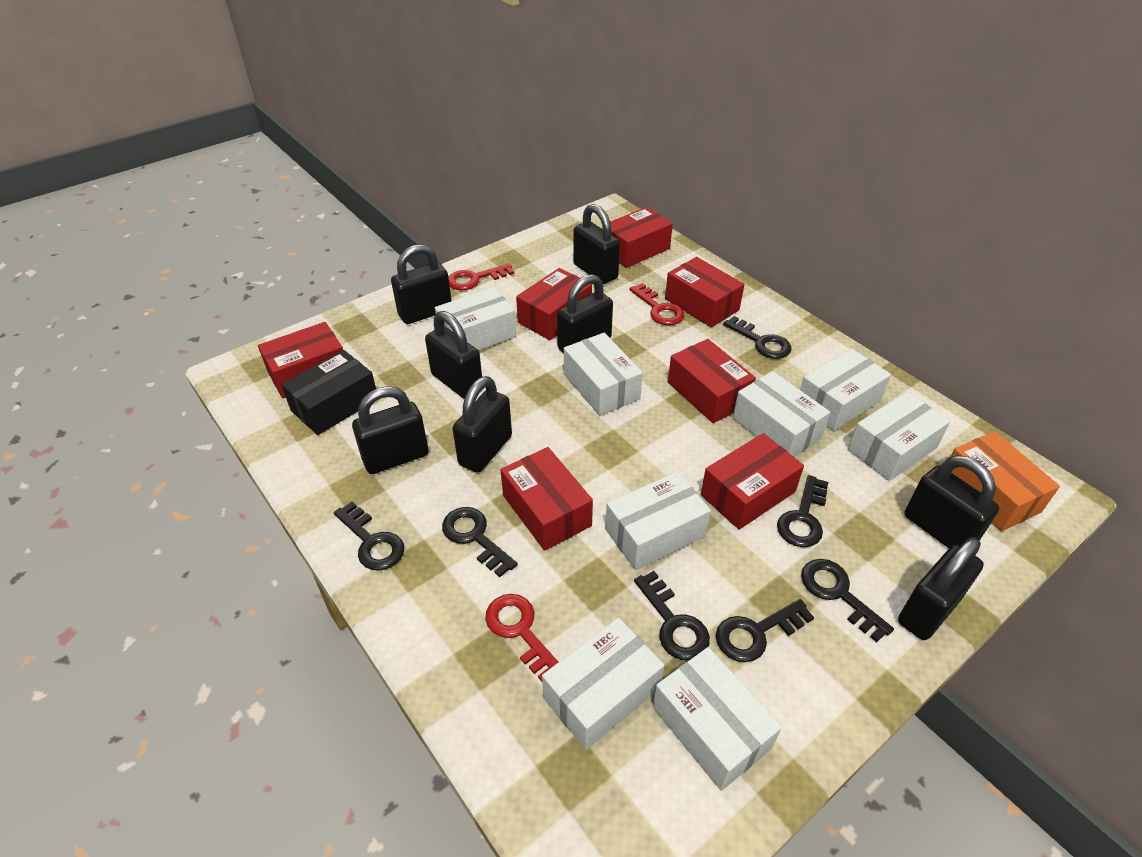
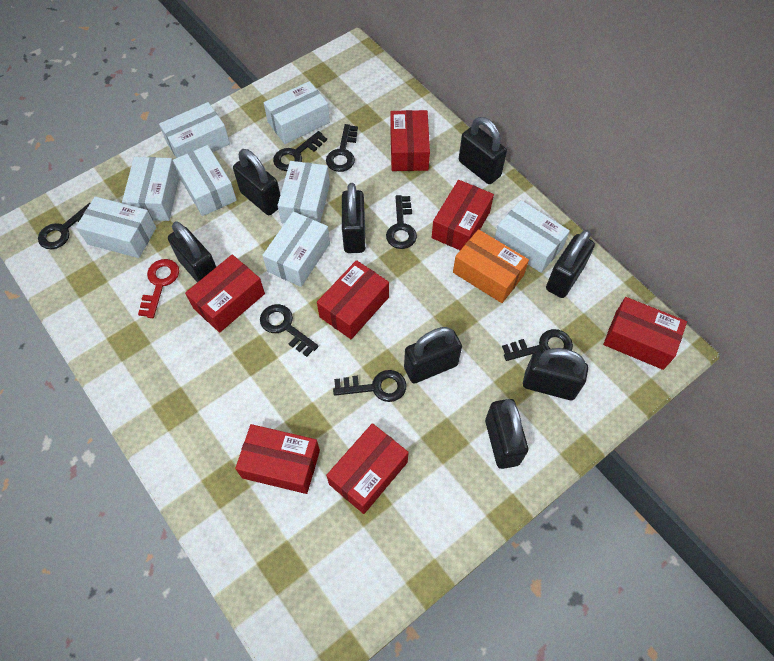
black box: [281,350,376,435] = 1 -> none = 0
red key: [448,264,514,290] [485,594,558,682] [629,283,684,325] = 3 -> [138,259,179,318] = 1

